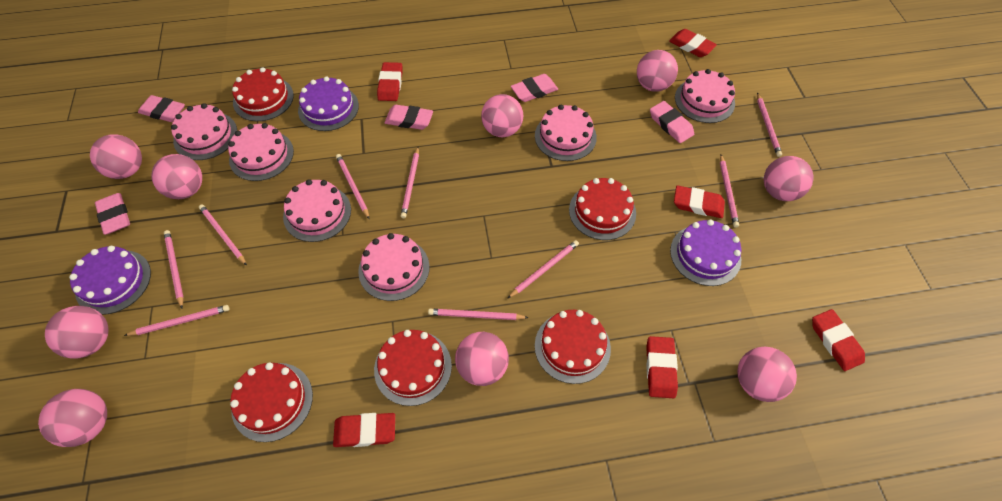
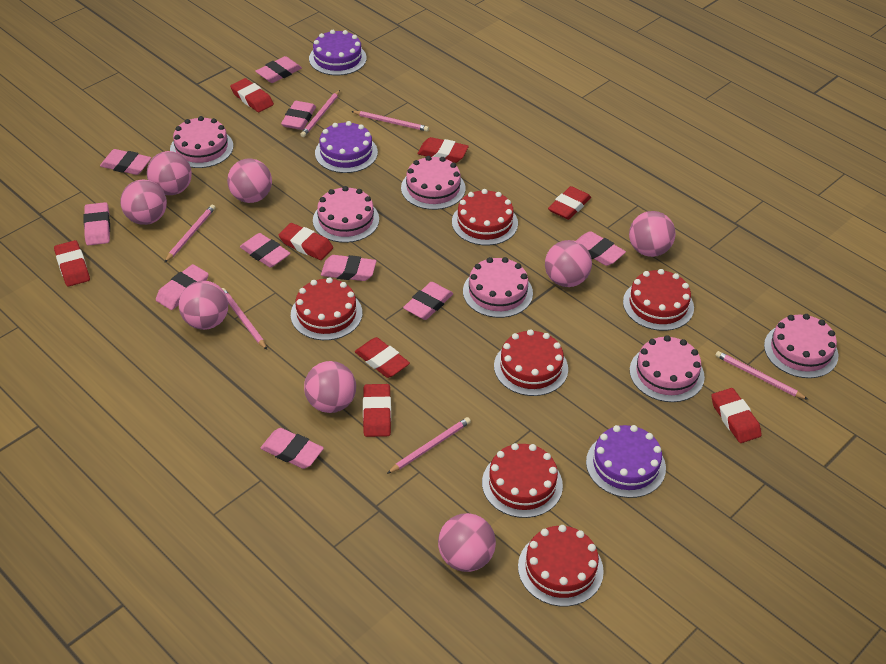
pink ball: [38,389,107,447] [45,306,109,359] [90,134,142,179] [151,154,202,199] [455,332,509,386] [481,94,524,137] [637,50,678,92] [737,347,797,402] [764,156,814,201] = 9 -> [120,180,167,225] [147,151,192,195] [179,281,228,330] [227,159,272,203] [304,361,356,413] [438,513,496,572] [545,240,592,287] [629,211,676,257] = 8
pink eraser: [95,193,130,235] [138,95,185,122] [385,105,433,130] [511,74,558,102] [650,101,694,143] = 5 -> [83,202,110,245] [100,149,151,175] [156,264,209,310] [240,233,291,268] [255,56,302,83] [260,428,324,469] [281,101,316,130] [321,255,376,281] [403,282,453,320] [576,231,626,266] = 10
pink pencil: [124,305,229,336] [164,230,184,308] [199,204,247,266] [336,154,369,219] [401,147,419,218] [428,309,529,320] [507,240,579,299] [720,155,739,228] [757,93,782,157] = 9 -> [164,205,215,263] [222,288,267,350] [300,90,340,137] [351,111,429,131] [387,417,471,474] [715,351,808,400] = 6
red cake: [230,362,313,442] [232,67,294,121] [374,330,452,406] [535,310,611,384] [569,178,636,240] = 5 -> [291,277,362,340] [452,189,518,245] [482,443,563,518] [494,329,568,396] [518,525,604,606] [623,269,694,331] = 6
red eraser: [333,413,395,447] [377,62,403,101] [646,336,678,398] [669,29,717,57] [674,185,725,218] [812,309,865,371] = 6 -> [54,240,90,287] [230,78,274,112] [279,223,333,260] [355,337,410,378] [363,384,391,437] [417,137,469,163] [548,186,591,220] [711,388,762,443] = 8

